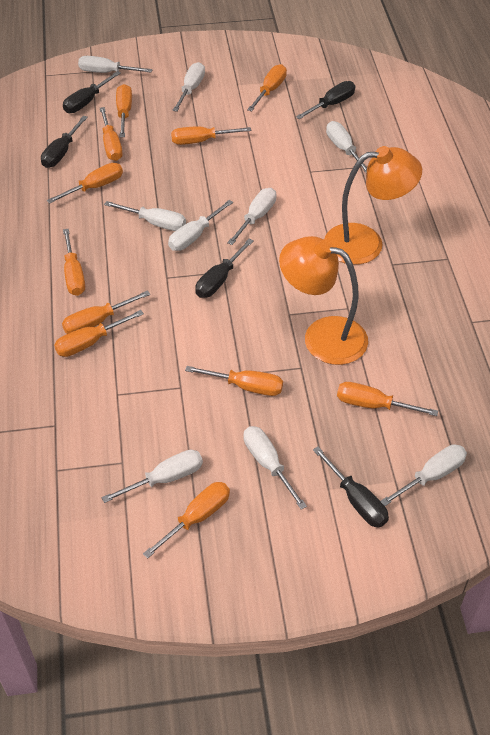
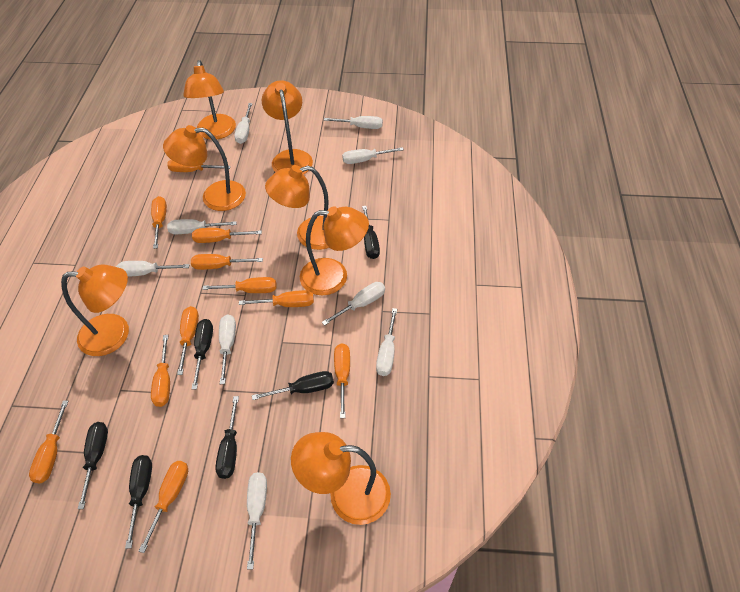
black screwdriver: [41,116,88,168] [63,71,121,113] [195,239,253,298] [296,81,355,119] [313,447,389,528] = 5 -> [78,422,108,509] [125,455,152,549] [192,319,213,390] [215,396,239,479] [252,371,334,400] [362,206,380,259] = 6
orange lamp: [279,236,368,365] [324,146,422,265] = 2 -> [61,265,129,356] [163,125,246,211] [183,60,236,140] [262,80,313,175] [265,165,329,250] [291,432,391,525] [300,206,369,296] = 7

